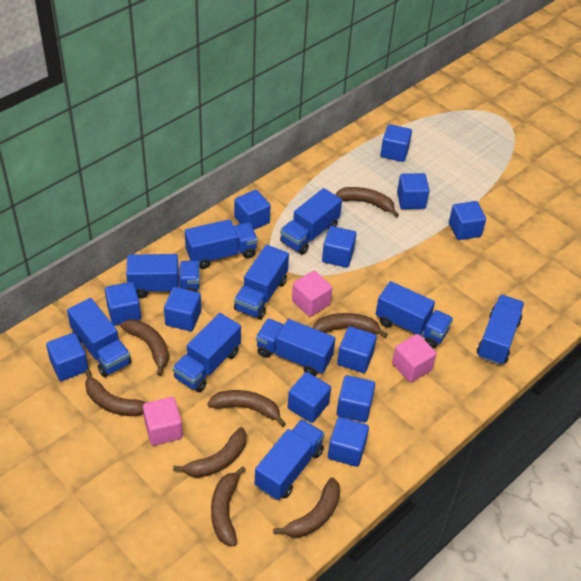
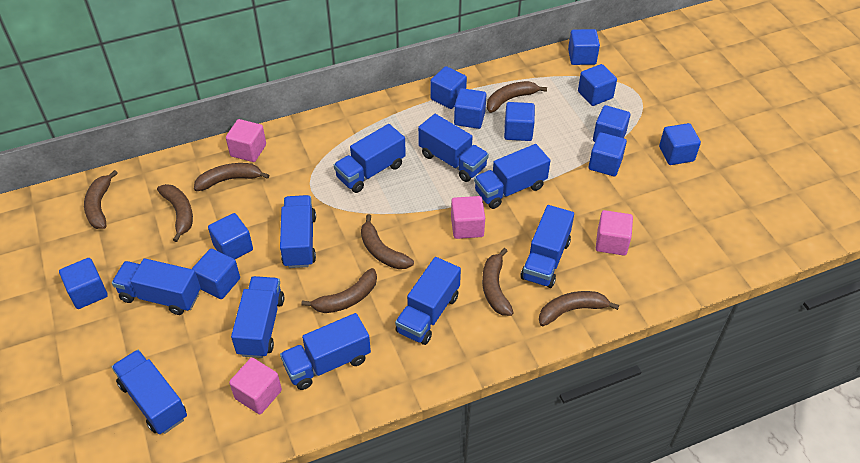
blue cube: [46,333,89,381] [105,282,141,326] [164,287,201,331] [234,190,271,230] [288,372,331,423] [322,226,356,268] [328,417,369,467] [337,326,377,373] [337,375,375,422] [380,124,412,162] [397,173,430,209] [449,201,486,240] = 12 -> [59,258,108,309] [192,249,240,299] [208,213,253,259] [430,66,467,109] [454,88,487,129] [504,102,535,141] [568,29,600,65] [578,64,617,106] [589,132,627,176] [593,105,630,142] [659,123,701,165] = 11
pink cube: [143,397,183,446] [292,271,332,317] [392,334,437,383] = 3 -> [226,119,266,162] [229,358,282,414] [451,196,485,239] [596,210,633,256] = 4

